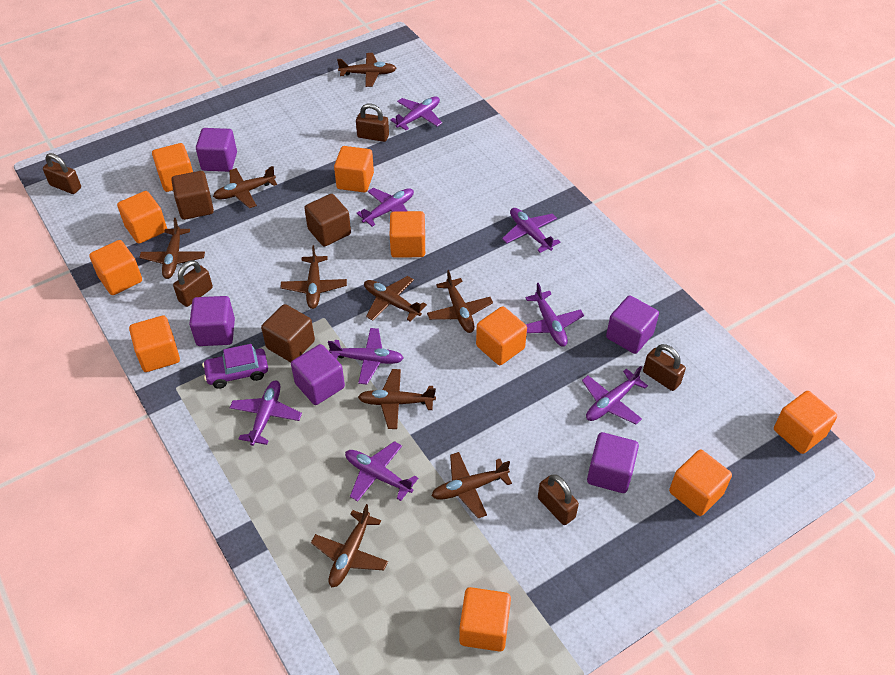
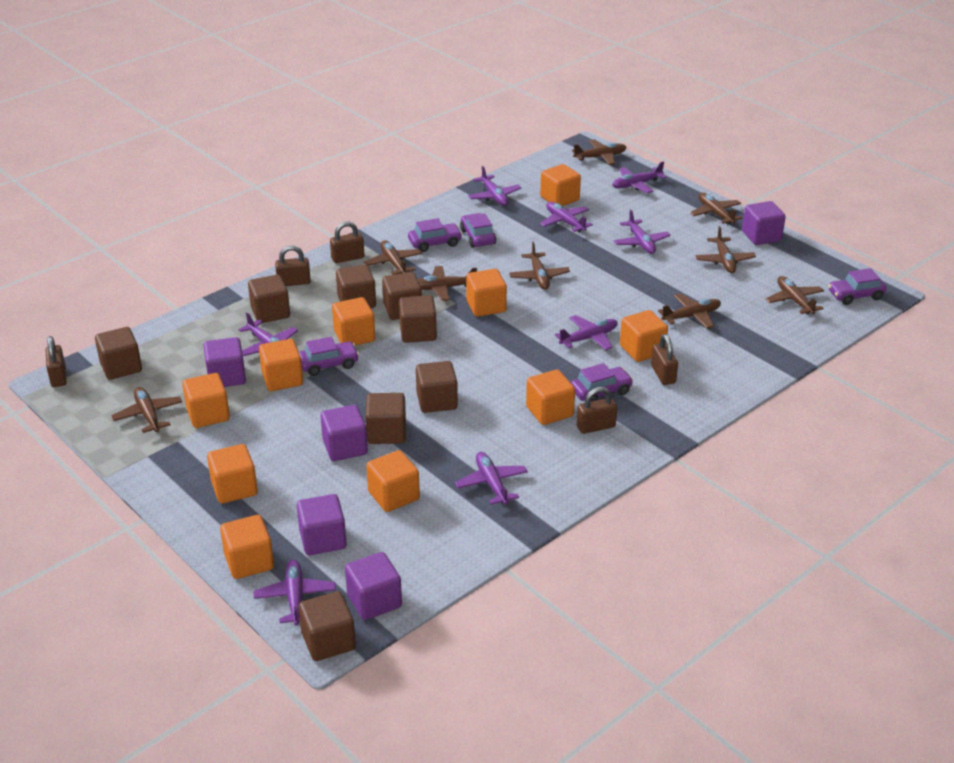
brown cube: [171,171,214,220] [261,304,315,362] [304,194,351,247] = 3 -> [95,327,142,380] [248,275,290,323] [299,591,356,661] [336,265,376,308] [365,393,406,444] [382,272,422,320] [399,295,437,343] [416,361,458,413] = 8
purple car: [202,344,268,389] = 1 -> [299,337,359,376] [408,218,462,252] [460,213,496,248] [571,363,633,402] [828,268,887,305] = 5

